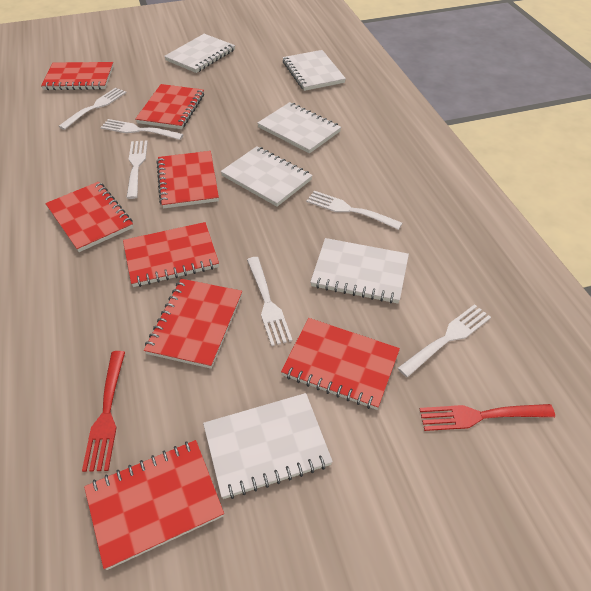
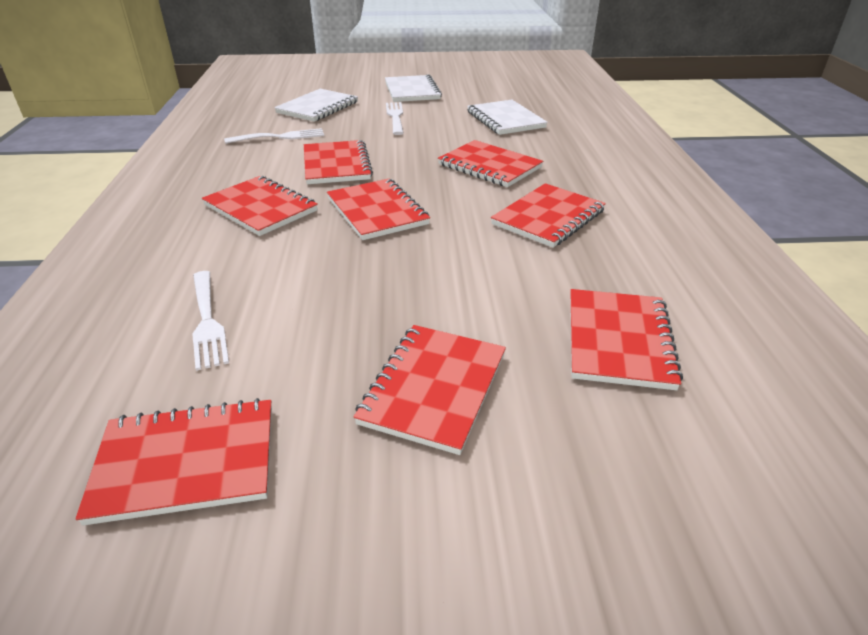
red fork: [82,351,125,472] [420,404,555,431] = 2 -> none = 0
white fork: [58,88,126,130] [101,119,184,140] [127,140,148,199] [247,257,293,346] [306,191,402,230] [398,304,491,377] = 6 -> [192,271,229,371] [224,128,324,144] [386,102,404,135] = 3
white notebook: [164,34,235,73] [203,393,333,499] [221,146,313,207] [257,102,341,154] [283,50,346,91] [310,238,409,304] = 6 -> [274,89,358,122] [385,75,442,102] [467,100,548,135] = 3

